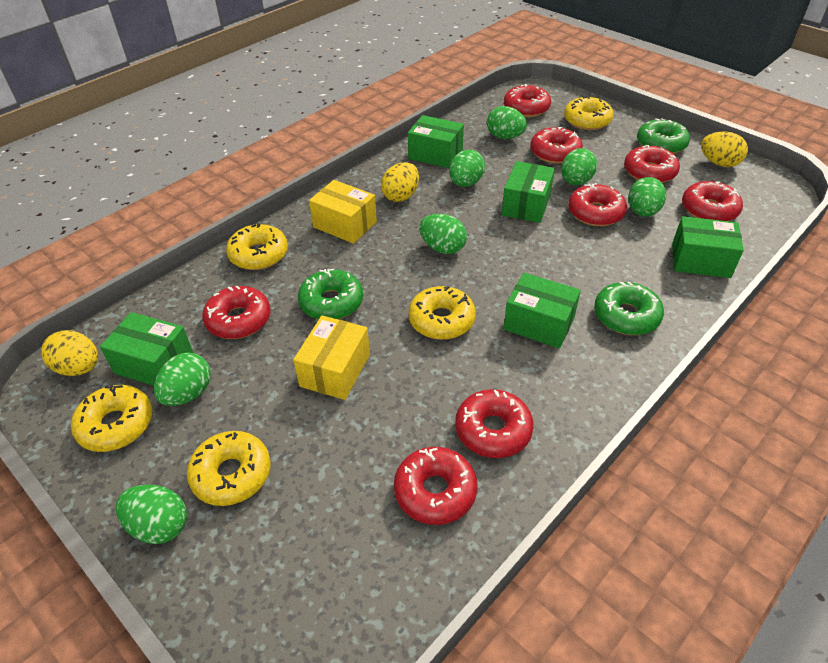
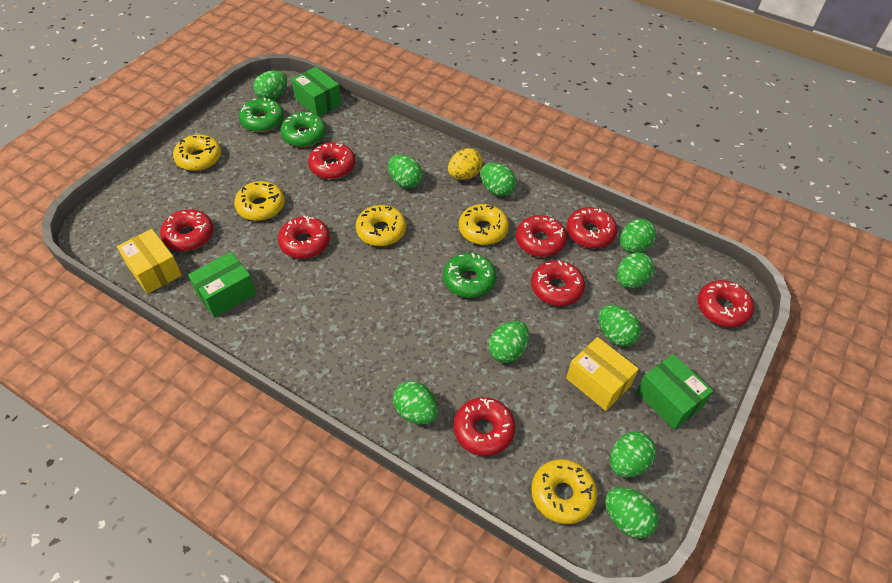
green box: [100,312,193,386] [408,115,464,168] [502,161,555,223] [504,273,581,348] [672,216,744,278] = 5 -> [188,252,256,318] [291,67,341,116] [636,354,713,430] = 3
green egg: [115,485,187,544] [154,353,211,406] [419,214,467,254] [449,150,485,187] [487,106,527,139] [561,148,597,185] [628,177,666,217] = 7 -> [253,71,287,100] [388,155,423,189] [393,381,438,425] [481,163,516,197] [488,321,529,363] [599,305,641,347] [605,487,659,538] [610,432,656,478] [617,252,654,289] [620,219,656,253] = 10
yellow egg: [41,330,98,376] [381,162,419,202] [701,131,748,167] = 3 -> [448,148,483,180] = 1

